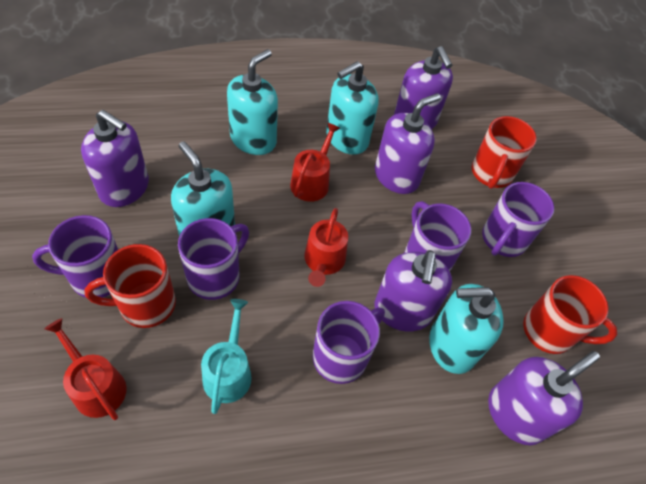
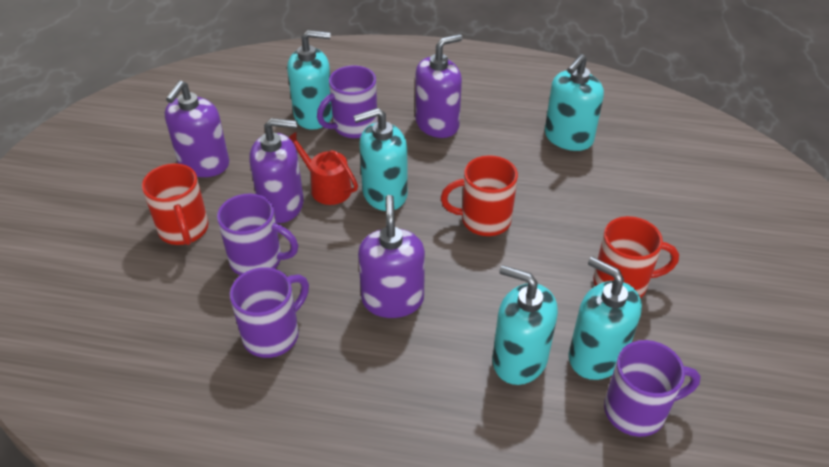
purple mug: [32,215,118,298] [178,218,249,300] [312,301,385,384] [404,201,471,271] [482,182,554,257] = 5 -> [217,194,298,275] [230,267,309,358] [317,65,377,138] [604,340,701,437] = 4
purple soap dispenser: [81,110,149,207] [374,250,452,332] [375,93,440,194] [394,46,453,129] [488,351,600,445] = 5 -> [165,81,229,177] [249,118,304,223] [358,195,425,318] [415,34,462,138] = 4
red watering can: [45,318,127,420] [290,123,340,202] [304,208,348,287] = 3 -> [288,132,358,205] = 1
turquoise soap dispenser: [171,141,235,236] [227,49,278,155] [326,61,378,155] [429,284,504,374] = 4 -> [287,30,332,130] [353,108,408,211] [492,265,558,385] [545,54,604,151] [569,257,642,380] = 5
turquoise watering can: [201,299,252,414] = 1 -> none = 0

